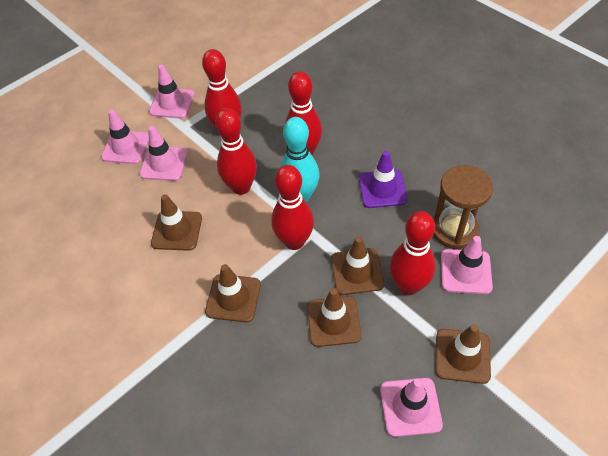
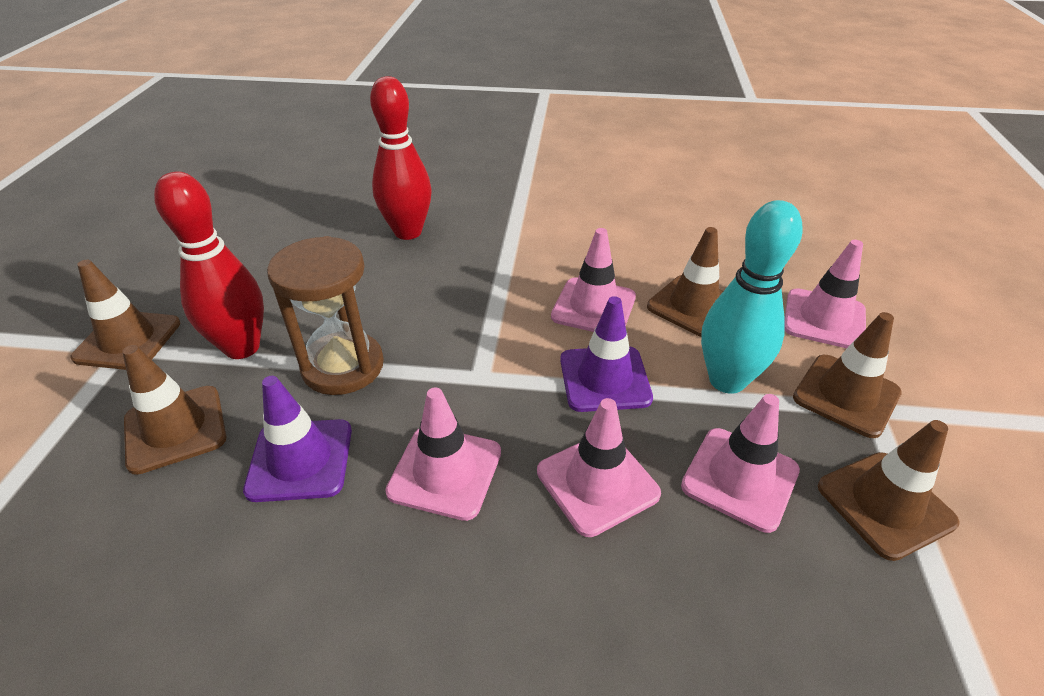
purple traffic cone: [359,151,407,208] = 1 -> [243,376,352,502] [560,296,653,412] = 2
red bowling pin: [202,49,242,129] [215,108,257,195] [271,165,314,250] [285,71,322,155] [390,211,436,295] = 5 -> [154,171,264,359] [370,76,432,240] = 2

